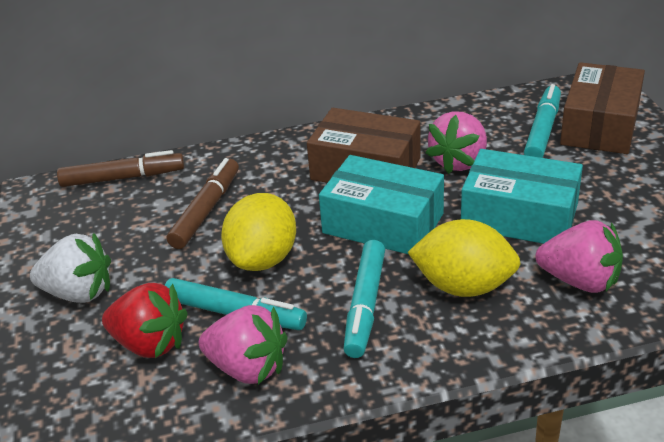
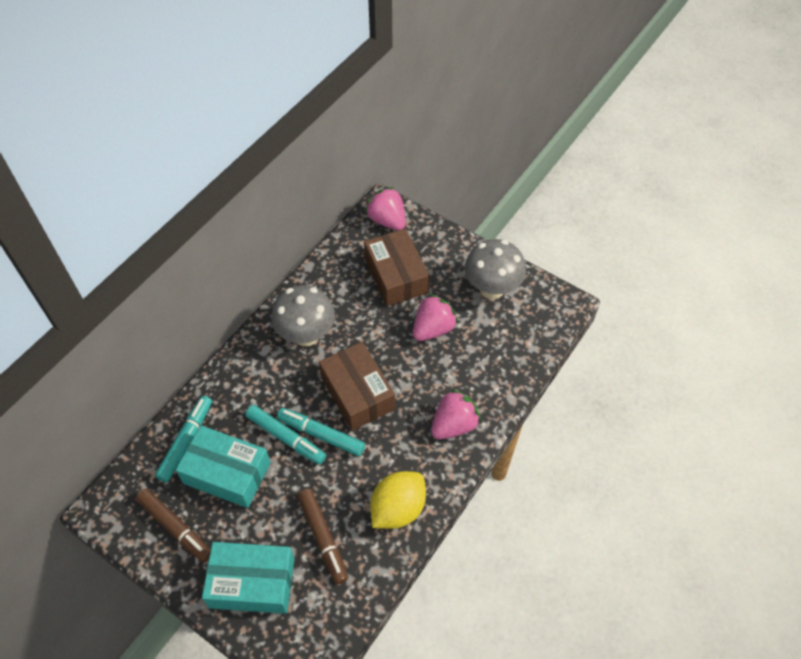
grey mushroom: none = 0 -> [271,285,335,347] [465,239,526,299] = 2
red strawberry: [102,283,188,358] = 1 -> none = 0
white strawberry: [30,233,111,303] = 1 -> none = 0
yellow lemon: [221,193,296,271] [408,219,521,297] = 2 -> [371,471,426,529] = 1

